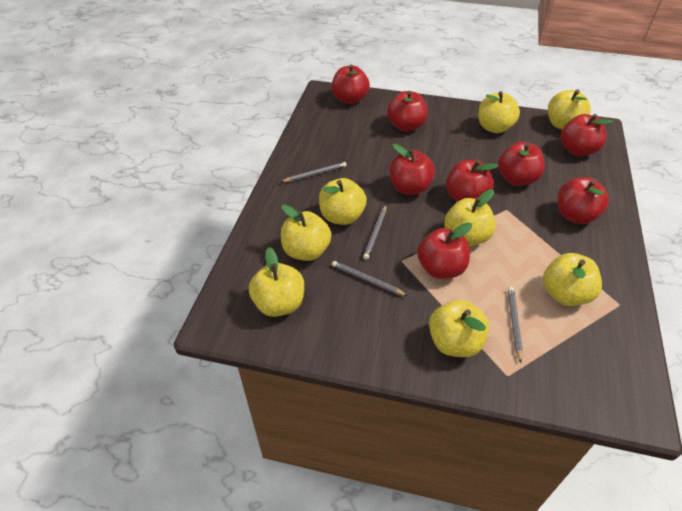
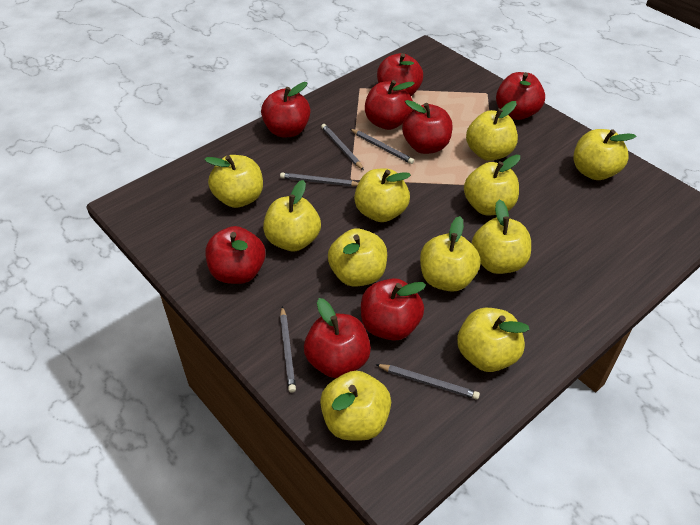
grey pencil: [281,162,347,182] [332,261,408,296] [363,205,387,260] [508,287,523,363] = 4 -> [280,173,358,186] [280,306,296,393] [321,124,364,170] [350,129,414,164] [375,364,480,400] = 5
yellow apple: [249,247,304,317] [281,204,331,261] [319,178,367,225] [429,300,489,357] [444,189,496,246] [478,91,520,133] [543,253,602,306] [548,89,591,129] = 8 -> [204,155,263,208] [263,180,321,251] [320,371,391,441] [328,228,387,287] [354,169,411,222] [420,216,481,292] [457,308,530,372] [464,155,520,215] [466,101,518,161] [472,200,531,274] [574,129,636,180] = 11

